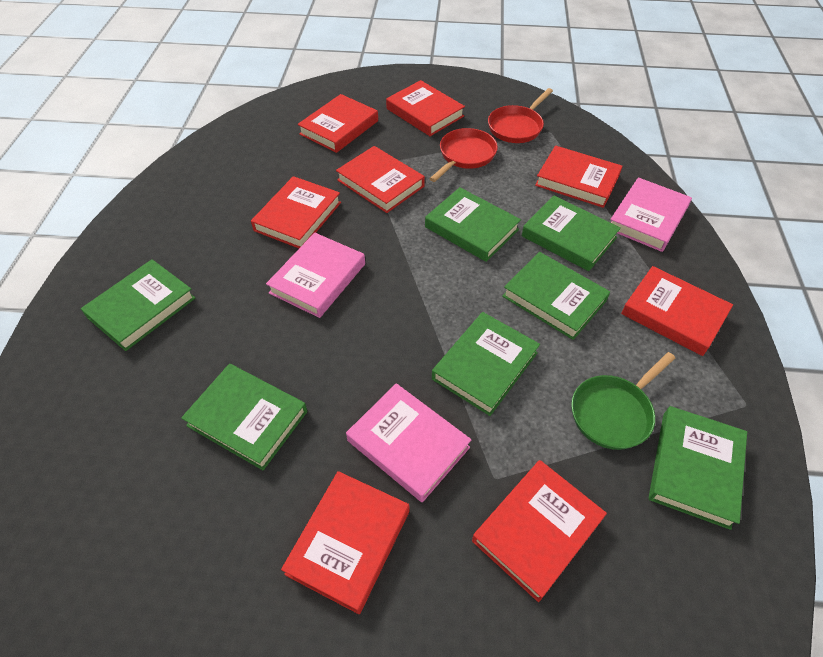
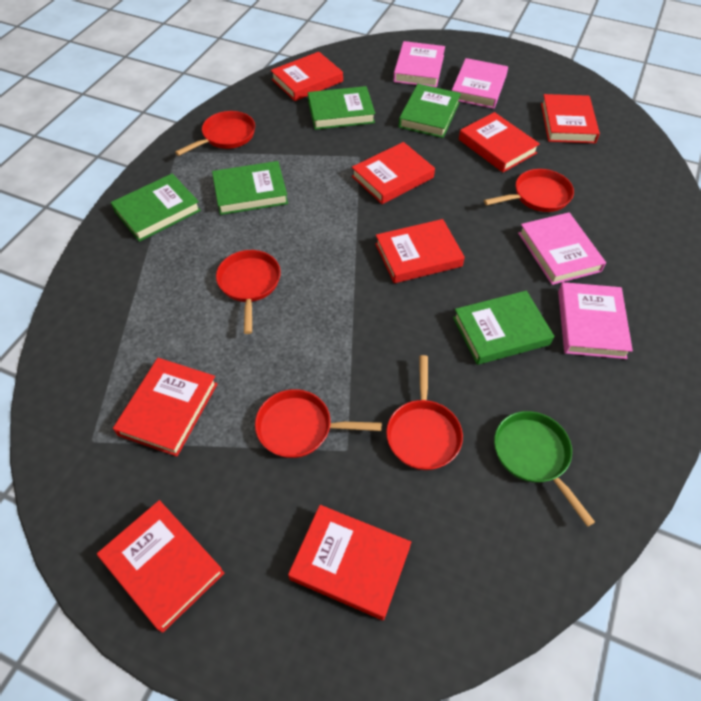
green book: [81,259,195,351] [181,364,307,470] [425,187,521,262] [432,312,540,416] [502,252,610,340] [522,195,621,271] [649,406,747,530] = 7 -> [111,174,201,242] [212,161,288,215] [308,86,375,130] [399,84,461,138] [453,291,554,365] = 5
pink book: [266,233,365,318] [346,383,472,502] [610,177,692,252] = 3 -> [393,41,445,88] [452,58,508,109] [518,212,606,285] [558,282,633,359] = 4
red pan: [430,128,498,182] [488,88,553,143] = 2 -> [175,111,255,156] [216,250,281,334] [255,389,382,458] [386,355,463,470] [484,169,574,212] = 5

